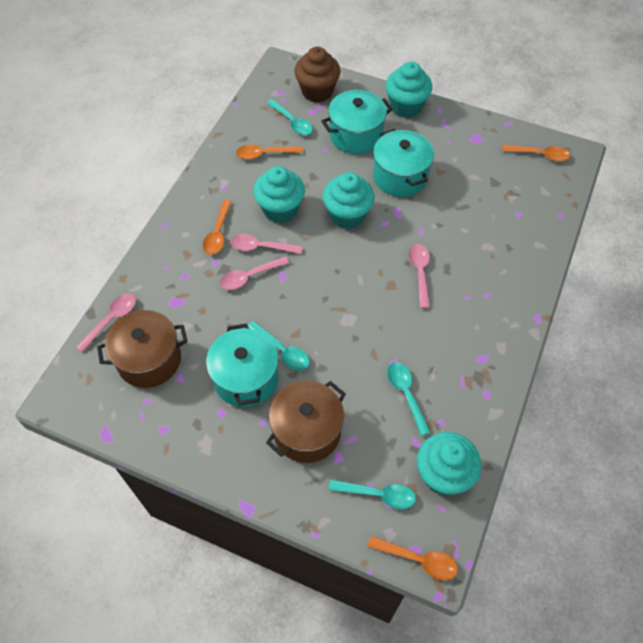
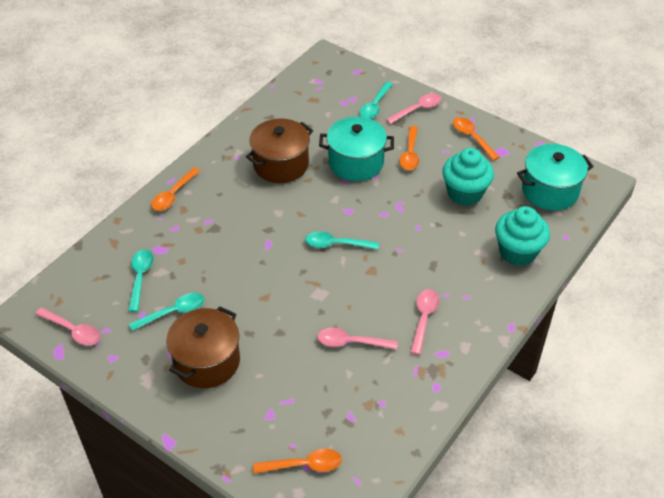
brown cupcake: [294,47,340,102] = 1 -> none = 0
turquoise cupcake: [253,166,305,223] [323,172,375,229] [386,62,432,118] [417,432,481,495] = 4 -> [442,148,494,206] [495,206,550,266] = 2
turquoise pot: [206,323,279,407] [321,90,393,154] [373,129,434,197] = 3 -> [319,117,394,181] [517,144,594,210] = 2

